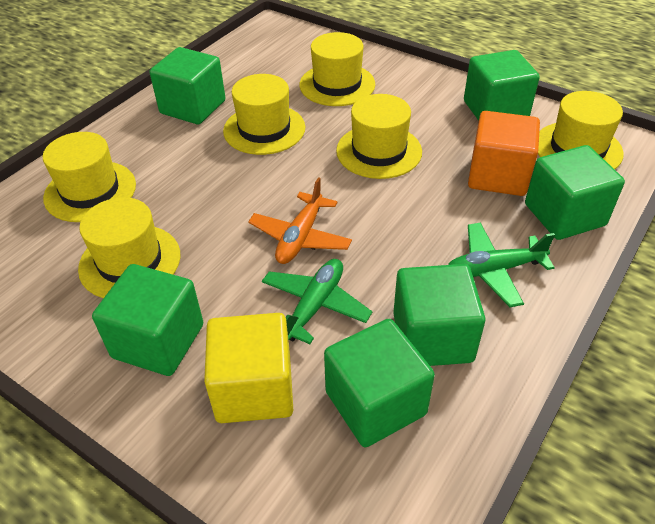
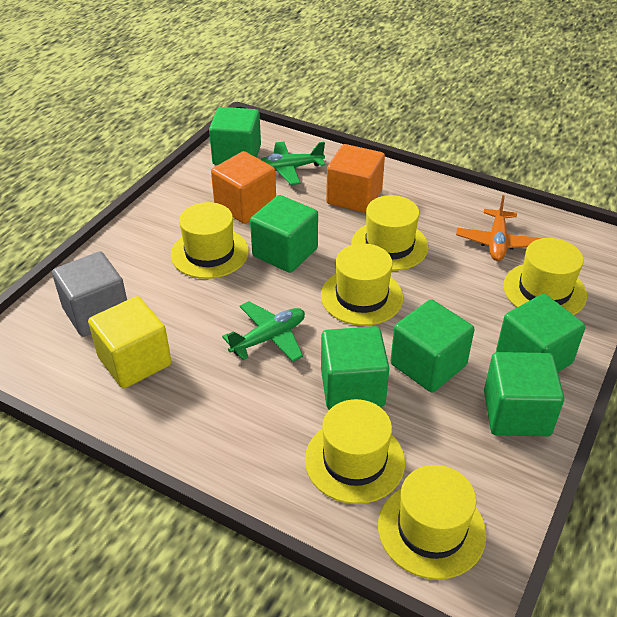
grey cube: none = 0 -> [52,251,127,337] = 1
orange cube: [468,111,540,196] = 1 -> [211,151,276,224] [326,144,385,213] = 2

